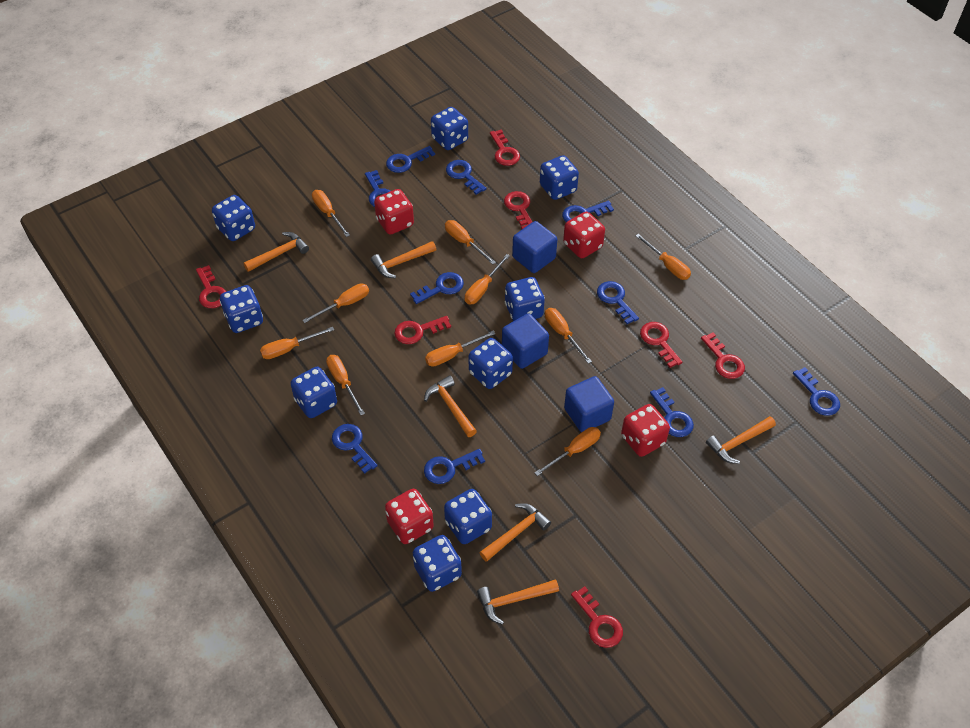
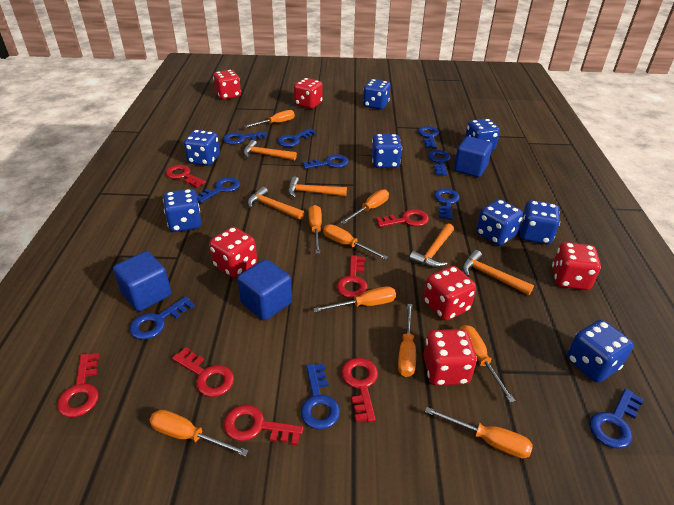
blue dice: [212,195,255,241] [220,285,263,333] [290,367,337,418] [413,535,462,592] [431,107,468,150] [444,489,492,544] [468,338,513,389] [505,277,545,321] [540,155,579,200] = 9 -> [163,189,202,232] [184,130,220,166] [363,79,390,110] [372,134,402,168] [465,119,500,151] [476,199,523,246] [520,200,560,244] [567,320,634,382] = 8
orange hammer: [243,232,309,272] [371,241,436,278] [424,375,477,437] [477,579,559,625] [479,503,551,562] [706,416,776,464] = 6 -> [243,140,297,160] [248,187,304,220] [288,176,347,198] [409,223,454,268] [462,250,534,295] = 5
orange screwdriver: [260,327,334,359] [302,283,369,323] [312,190,350,237] [326,355,365,415] [425,331,495,367] [445,220,496,264] [465,254,510,304] [534,427,601,476] [545,308,592,364] [636,234,691,280] = 10 -> [149,410,249,457] [244,110,295,128] [308,205,322,254] [313,286,396,312] [323,224,388,260] [341,189,389,224] [398,304,416,377] [425,407,533,458] [459,325,515,403] = 9
red dice: [374,189,414,235] [385,489,434,544] [563,212,605,258] [621,404,670,457] = 4 -> [209,227,257,278] [213,70,241,100] [294,78,323,109] [423,329,477,386] [424,266,476,321] [552,242,601,290] = 6

